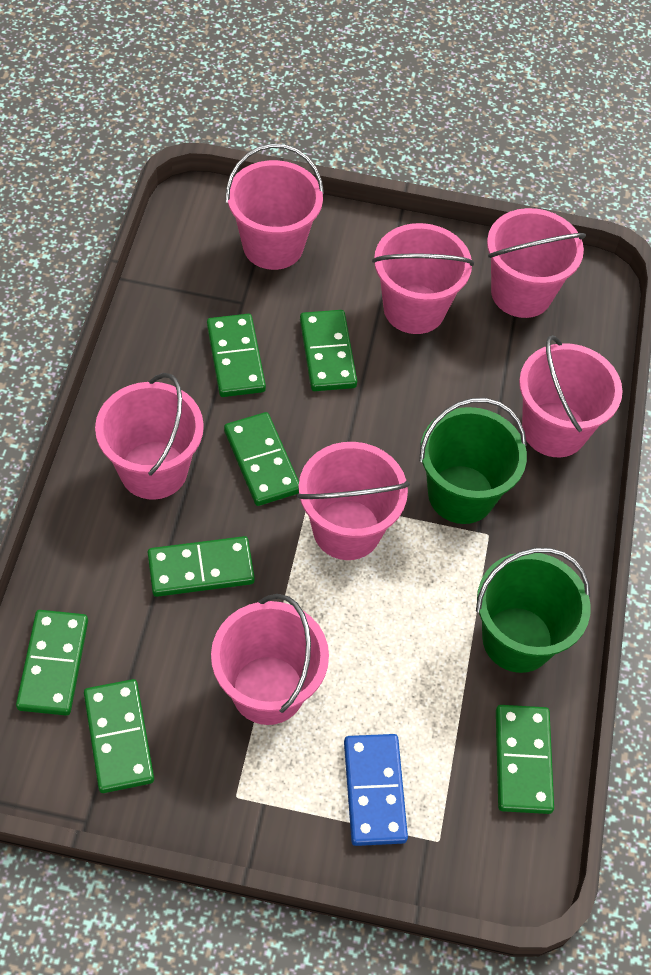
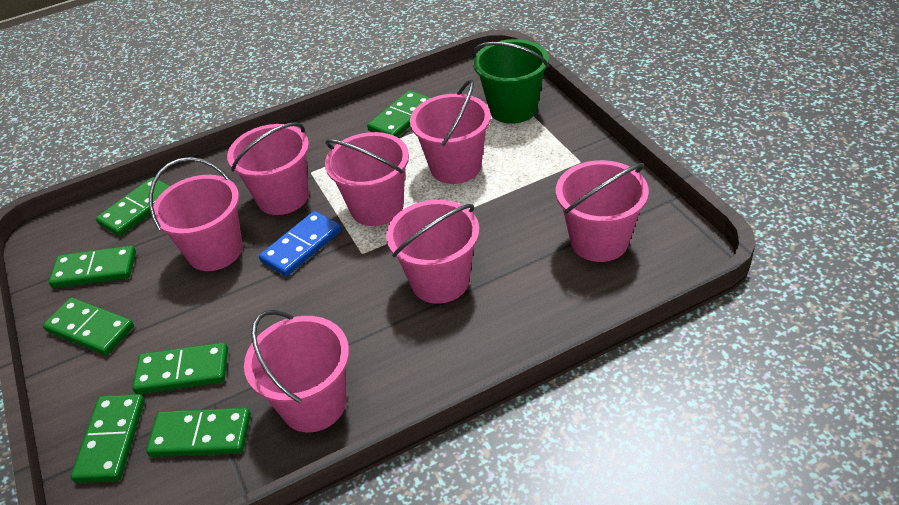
green bucket: [419,398,527,524] [476,548,591,673] = 2 -> [472,39,549,124] = 1

